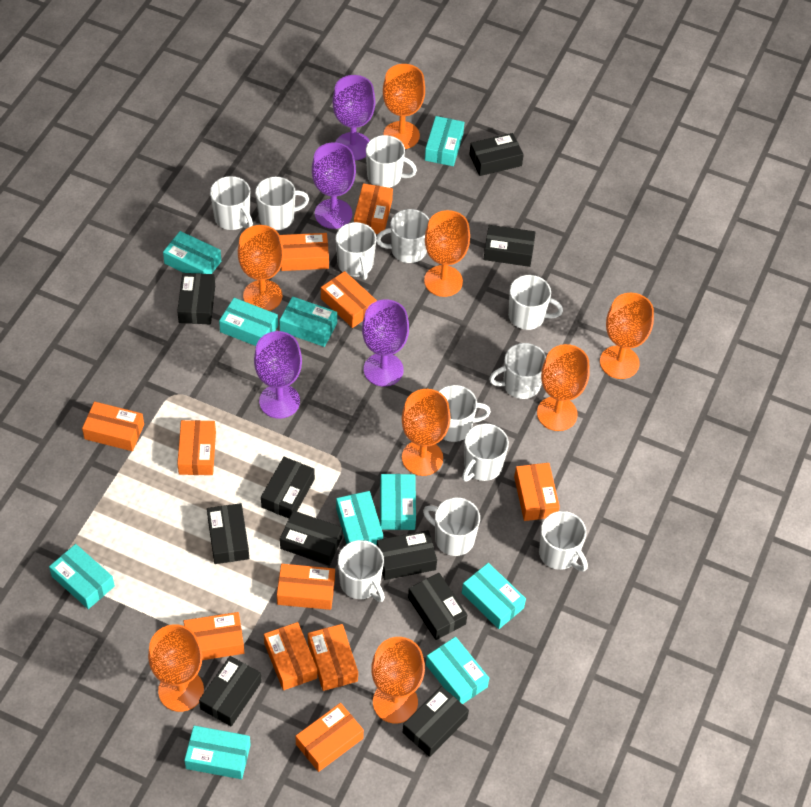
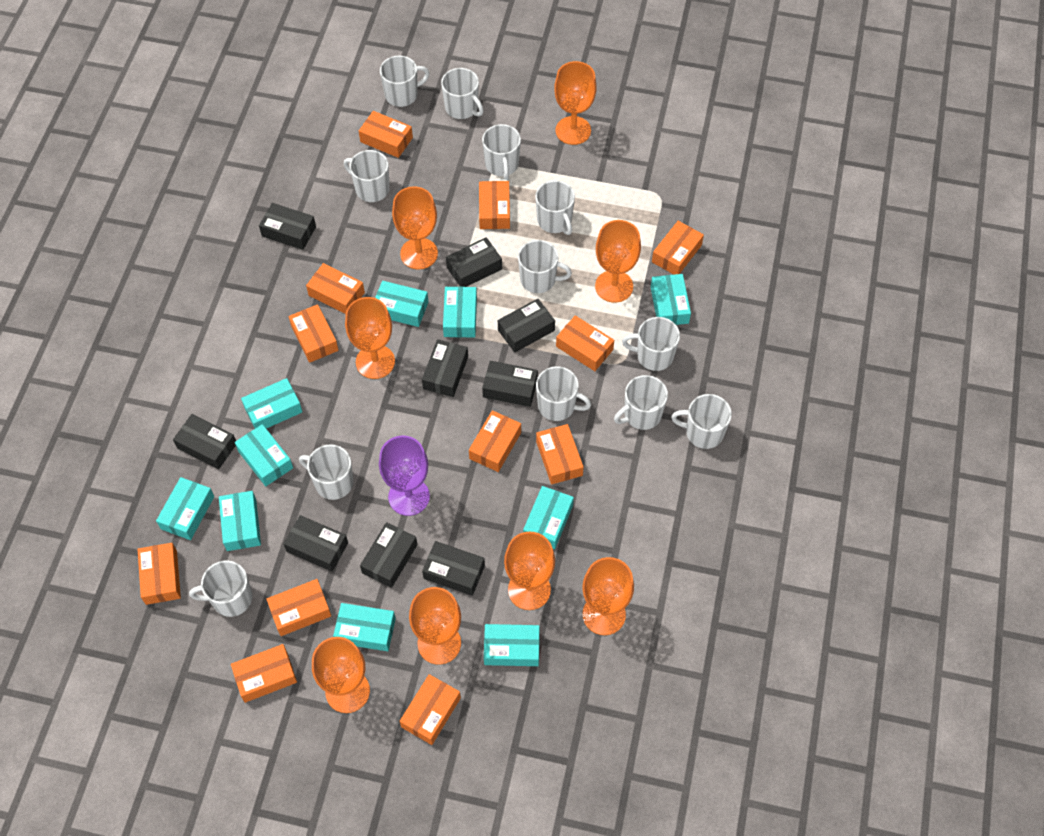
black box: [177,273,215,324] [199,656,262,727] [207,503,249,564] [261,457,315,518] [280,510,342,566] [377,530,437,580] [403,686,469,757] [408,573,467,640] [469,133,524,176] [484,225,536,267] = 10 -> [173,414,236,469] [259,203,316,250] [283,515,348,572] [360,522,417,588] [422,339,468,397] [422,541,485,596] [446,237,502,287] [482,361,538,407] [498,299,555,353] = 9
orange box: [82,401,144,451] [177,420,216,475] [184,612,244,660] [264,622,317,690] [277,564,335,610] [280,233,329,271] [296,703,364,772] [308,624,358,691] [321,271,377,328] [354,183,393,234] [514,463,560,521] = 11 -> [138,543,181,605] [231,644,297,703] [266,579,331,636] [289,304,339,363] [306,263,365,314] [359,111,413,158] [400,674,461,745] [469,410,521,472] [479,181,510,229] [536,424,584,484] [556,315,614,371] [652,221,704,275] = 12
purple goblet: [254,331,302,419] [312,142,356,229] [332,75,375,160] [362,299,409,387] = 4 -> [379,436,430,516] = 1

